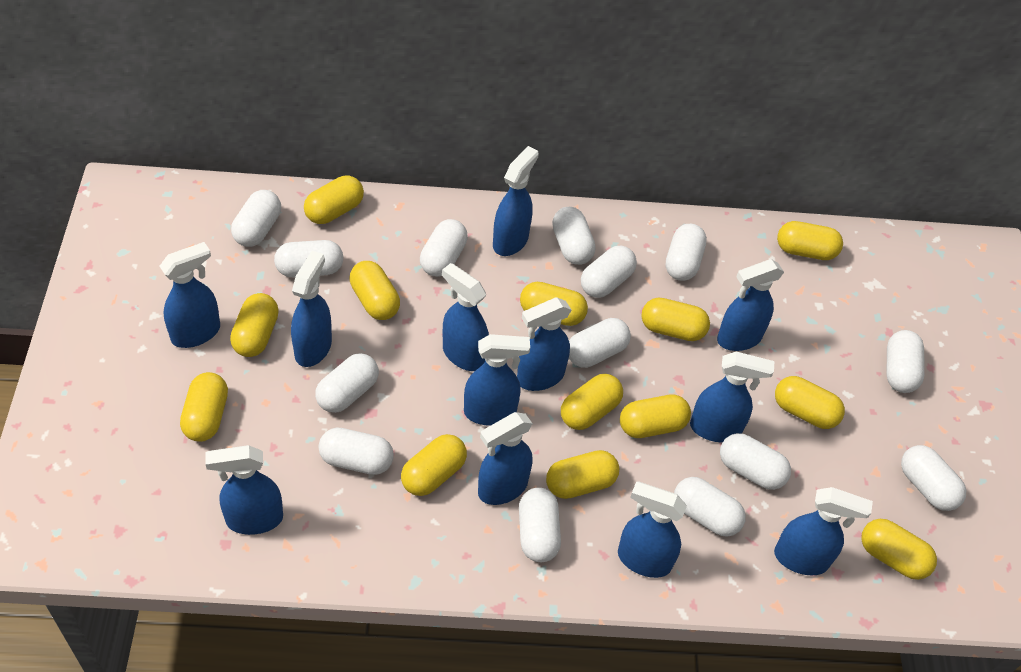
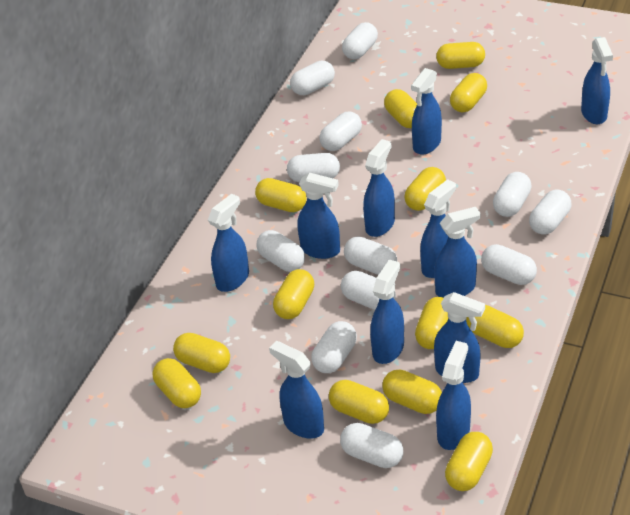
blue spray bottle: [159,242,220,348] [205,445,283,535] [291,251,332,367] [442,263,489,371] [464,334,530,426] [478,412,533,505] [493,146,539,256] [517,298,571,391] [618,482,687,578] [690,352,775,443] [717,259,784,351] [774,487,873,575] = 12 -> [208,194,249,292] [269,341,324,439] [297,172,340,259] [363,139,395,237] [370,259,404,364] [411,68,442,154] [420,179,456,278] [434,207,481,298] [434,292,485,383] [436,341,471,450] [581,37,613,124] = 11
white capsule: [231,190,281,247] [274,240,343,277] [315,353,379,413] [318,427,394,475] [420,219,468,276] [519,488,561,562] [552,207,596,265] [569,318,631,368] [581,246,637,298] [666,224,707,281] [674,477,746,537] [720,433,791,490] [886,330,925,393] [901,445,966,511] = 14 -> [257,230,305,272] [287,153,340,182] [290,61,335,95] [311,321,357,373] [320,111,362,151] [340,423,403,468] [341,271,396,310] [342,22,378,59] [344,236,397,275] [481,244,537,285] [493,172,532,217] [529,189,571,235] = 12

